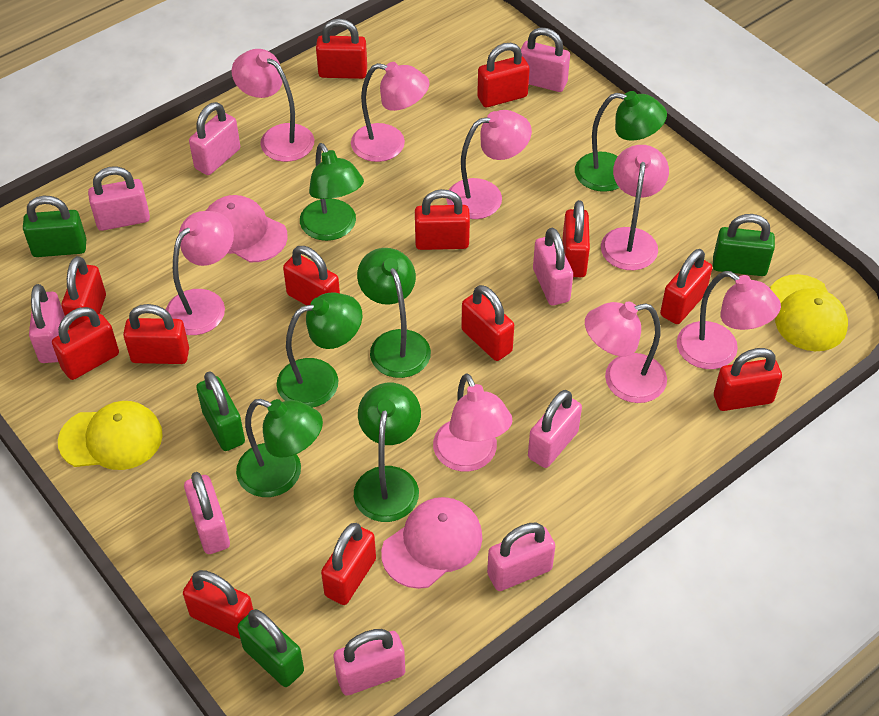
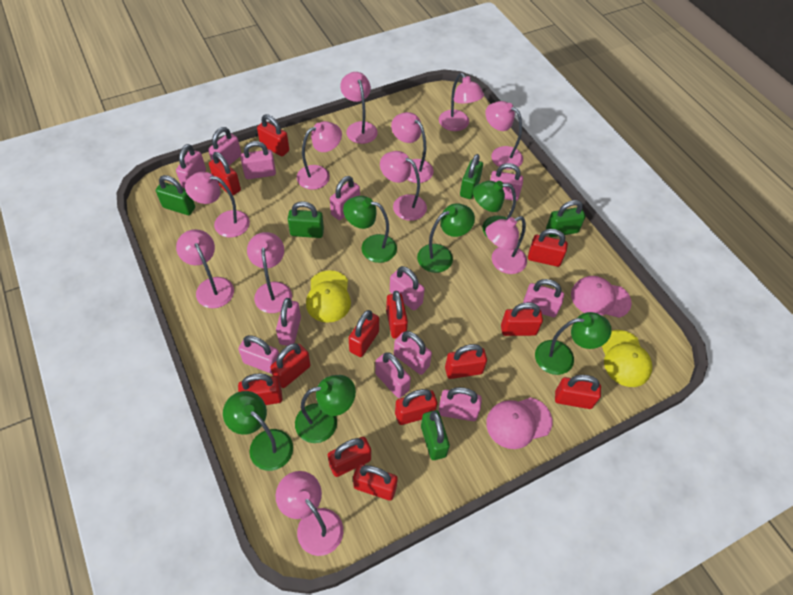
green padlock: [23,196,86,257] [196,371,245,451] [238,609,304,687] [713,214,775,276] = 4 -> [156,175,195,215] [288,201,324,238] [421,410,450,460] [460,154,483,199] [546,200,586,237] = 5
pink lamp: [166,211,234,335] [232,49,314,162] [351,62,430,162] [433,373,512,472] [446,110,532,219] [585,301,667,403] [601,145,669,270] [677,271,781,369] = 8 -> [176,229,234,308] [185,172,250,238] [247,232,292,313] [275,471,343,556] [297,121,342,190] [340,72,378,144] [380,151,427,221] [391,112,434,183] [439,73,484,131] [485,101,523,169] [485,216,527,274] = 11
pink padlock: [29,284,65,363] [88,166,150,231] [184,472,230,554] [189,102,240,175] [333,629,405,696] [487,523,555,591] [521,28,570,92] [528,390,582,468] [533,228,573,305] = 9 -> [176,144,206,188] [208,127,241,165] [238,335,279,374] [241,141,276,179] [276,298,301,346] [330,176,360,220] [375,352,411,398] [390,266,425,310] [394,331,432,375] [439,387,482,421] [490,163,523,201] [523,279,564,317] = 12

